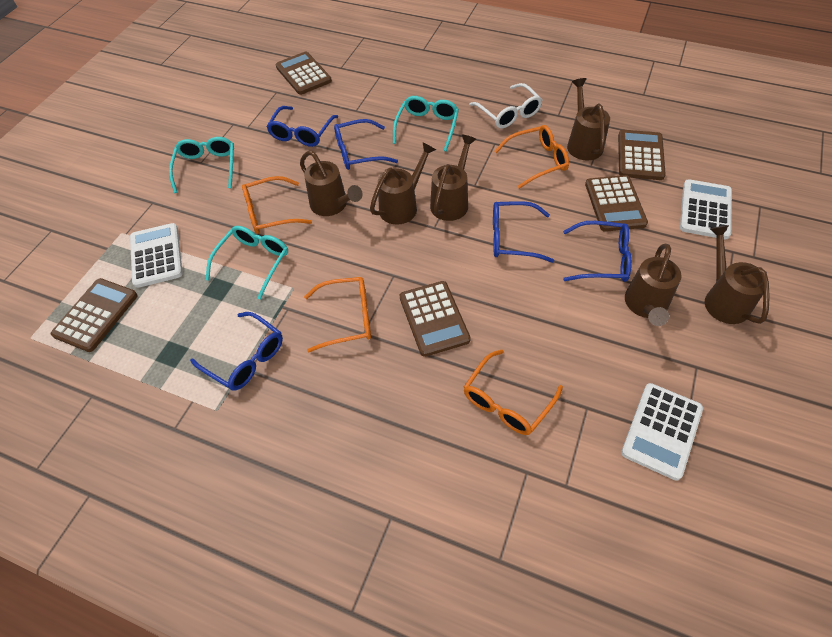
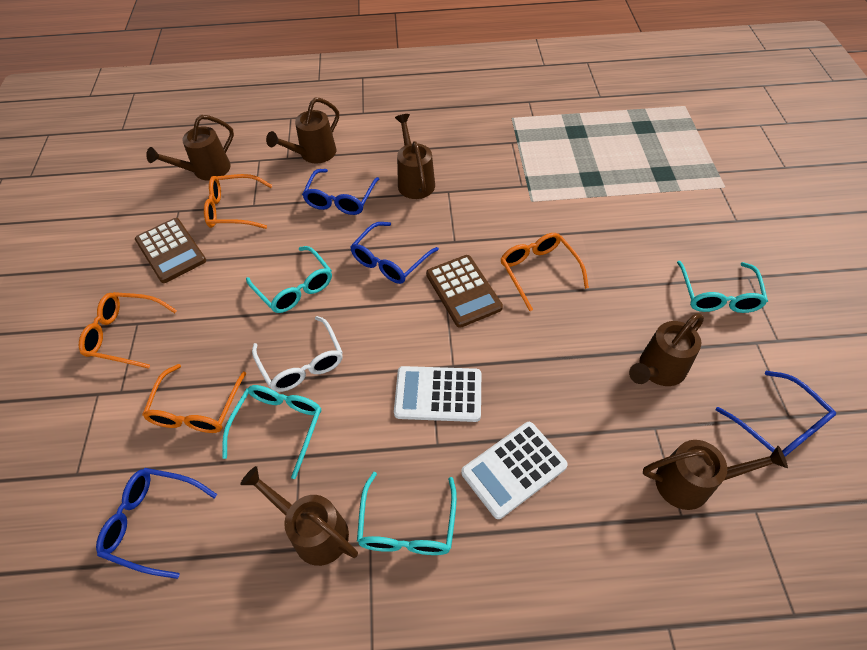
blue glasses: [190,312,283,391] [266,106,338,147] [334,119,398,170] [493,201,554,263] [563,221,632,282] = 5 -> [96,468,217,579] [302,169,379,215] [350,222,439,284] [716,371,836,457] = 4
brown calculator: [51,278,137,352] [276,52,332,95] [399,281,471,357] [585,175,648,232] [618,130,666,180] = 5 -> [135,218,206,283] [426,255,503,328] = 2
turquoise glasses: [169,137,234,193] [206,226,288,300] [393,96,459,152] = 3 -> [222,385,321,479] [246,246,332,313] [357,472,457,555] [677,261,768,313] = 4
white calculator: [130,223,183,288] [621,383,703,481] [680,179,732,239] = 3 -> [394,366,481,422] [461,422,568,519] = 2

